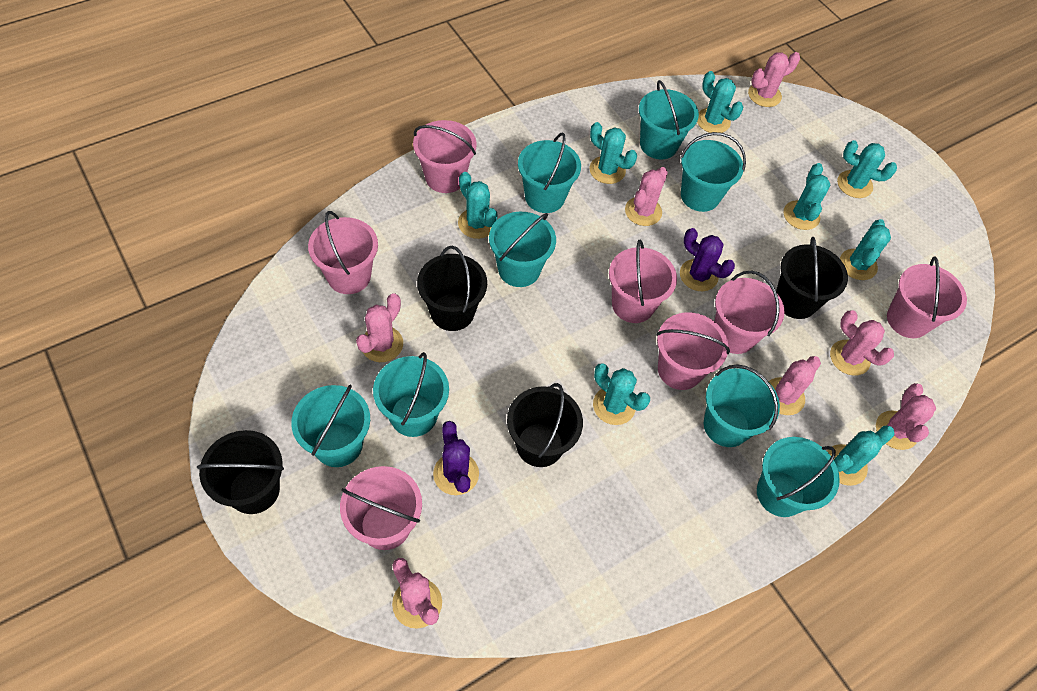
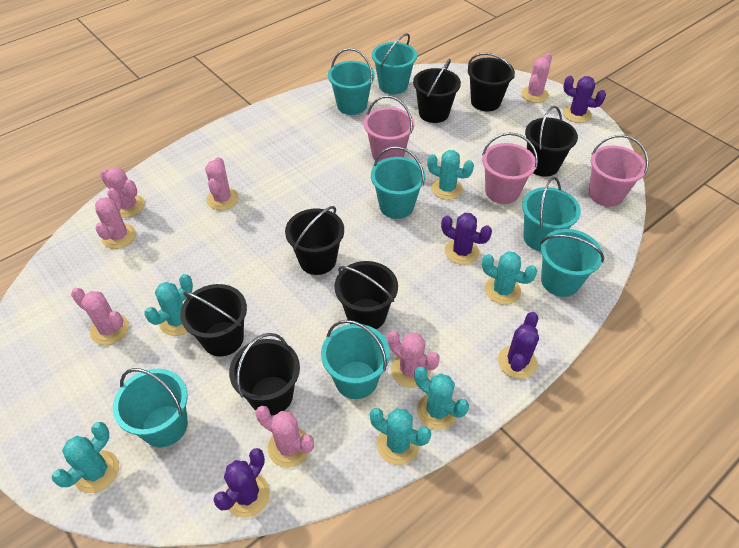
black bucket: [197,430,284,514] [417,246,487,331] [507,383,583,467] [776,237,848,319] = 4 -> [180,284,247,356] [229,333,300,415] [285,206,344,275] [335,261,398,329] [413,59,461,123] [468,53,515,111] [525,106,578,177] = 7
pink bucket: [308,211,378,294] [340,466,422,550] [413,120,477,193] [609,240,677,323] [656,312,730,390] [714,270,785,354] [887,257,967,338] = 7 -> [364,95,414,163] [482,132,538,204] [589,135,649,207] = 3
purple cactus: [433,421,479,495] [680,228,735,291] = 2 -> [213,448,270,518] [441,213,492,265] [498,312,539,379] [563,76,606,123] = 4
turquoise bucket: [291,385,370,467] [373,352,449,437] [489,212,556,287] [518,132,581,213] [639,80,699,159] [680,132,746,212] [704,364,780,447] [757,437,840,517] = 8 -> [113,368,188,447] [321,320,390,399] [328,48,375,115] [371,146,426,219] [372,33,417,95] [522,177,581,251] [540,229,604,297] = 7
turquoise cactus: [458,172,498,239] [590,122,637,184] [593,363,650,425] [697,71,743,133] [784,163,830,230] [827,426,895,486] [837,140,897,198] [840,219,891,280] = 8 -> [52,422,119,493] [145,274,193,336] [370,408,431,465] [415,367,469,430] [427,150,474,200] [482,252,537,305] = 6

